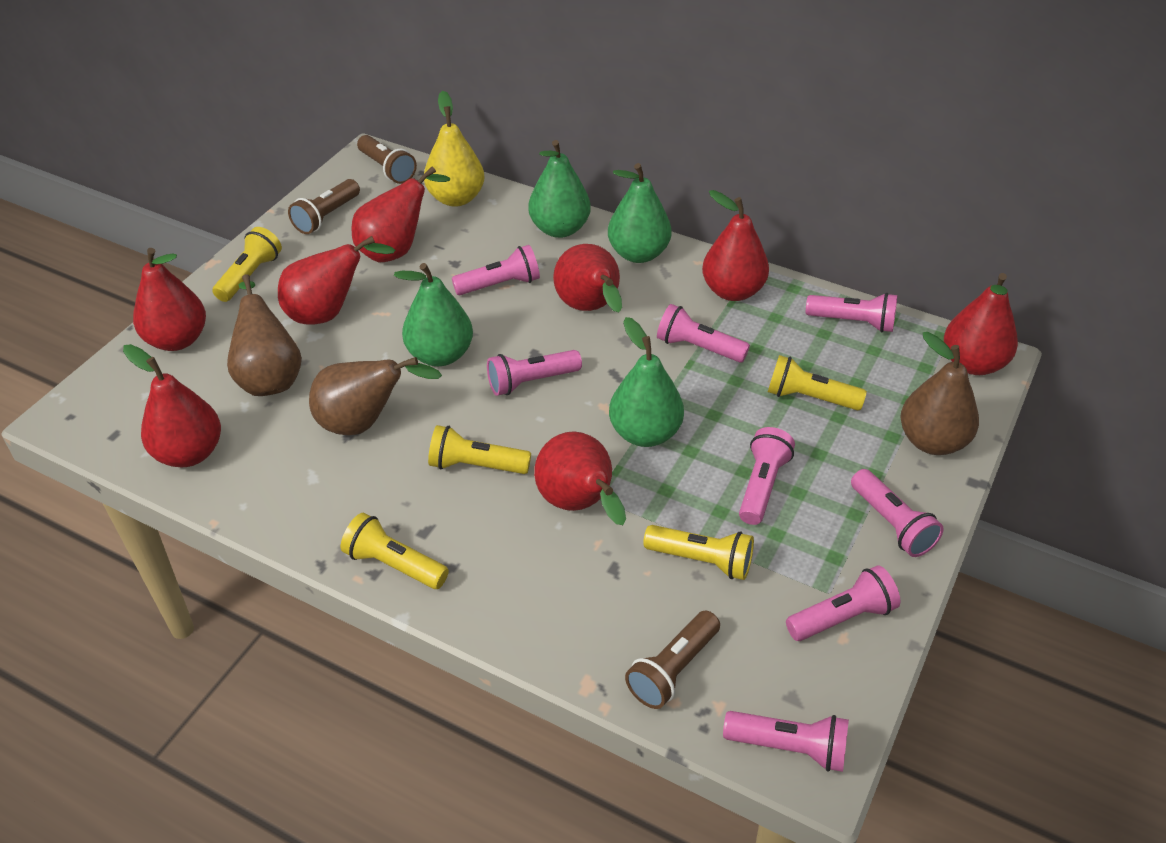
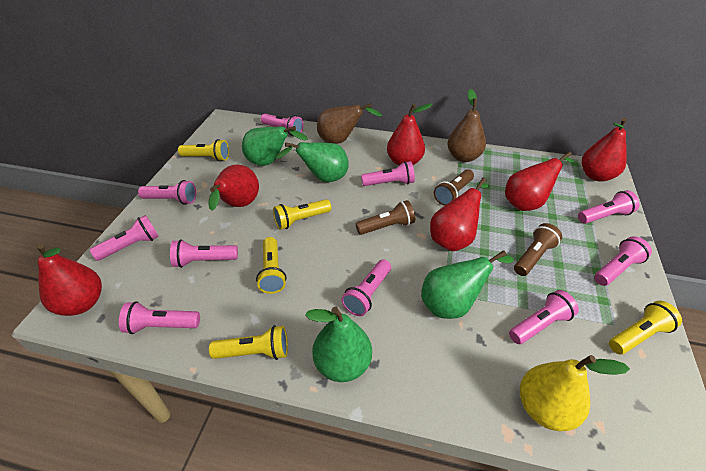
brown pear: [227,274,302,396] [309,357,442,436] [900,332,979,455] = 3 -> [317,103,382,144] [447,89,486,162] = 2
pink flashlight: [452,245,540,295] [487,350,582,396] [657,304,750,363] [723,711,849,772] [739,427,795,525] [786,565,900,641] [806,293,897,332] [851,469,944,557] = 8 -> [90,215,159,261] [119,301,200,334] [138,180,196,205] [170,239,238,268] [261,114,304,136] [341,259,391,316] [361,161,415,186] [509,290,579,344] [578,190,639,224] [594,236,652,286] = 10
red pear: [123,344,221,467] [133,248,206,351] [278,236,395,325] [351,167,450,262] [534,431,626,525] [553,244,622,312] [702,190,769,301] [944,273,1018,375] = 8 -> [37,243,102,316] [208,165,259,211] [387,103,433,166] [430,178,488,251] [505,151,574,211] [582,118,627,182] = 6

